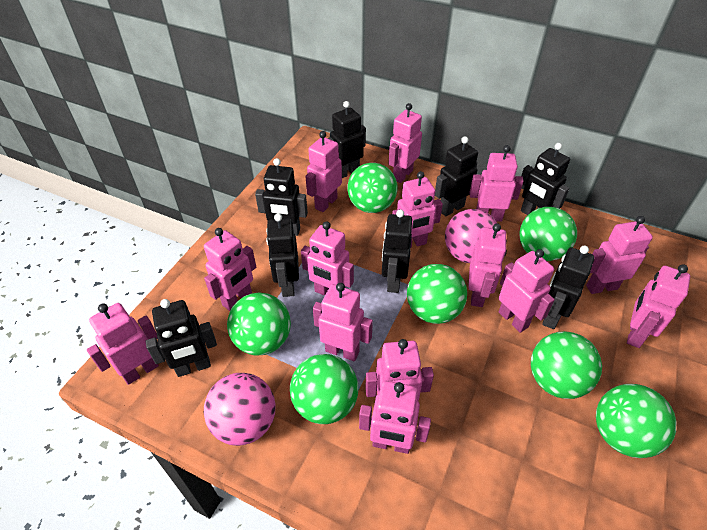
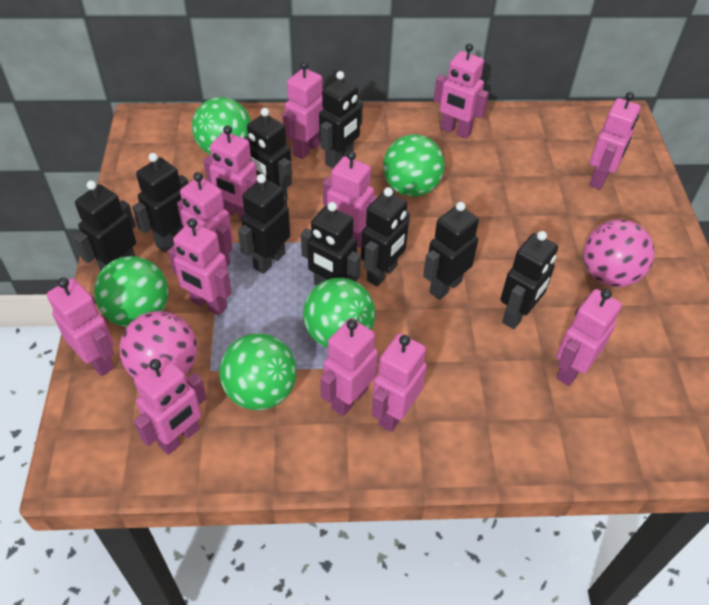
black robot: [146,299,217,377] [255,158,308,236] [266,213,299,297] [328,101,366,178] [382,210,412,293] [435,136,478,216] [521,143,570,215] [542,245,594,329] = 8 -> [73,180,136,272] [132,153,188,252] [238,174,290,274] [244,108,292,200] [301,202,361,285] [319,71,363,168] [361,187,410,287] [423,202,479,300] [500,231,558,329] = 9
green ball: [227,292,291,356] [290,354,358,424] [348,163,397,213] [407,264,467,324] [519,207,577,261] [531,331,602,399] [596,384,676,458] = 7 -> [94,256,168,327] [192,97,251,155] [219,333,297,410] [303,278,375,348] [383,134,445,197] = 5
pink robot: [87,303,159,385] [204,228,256,311] [301,221,354,295] [305,131,342,212] [313,283,373,361] [359,381,431,454] [365,339,434,401] [388,103,422,183] [392,171,443,248] [468,223,507,307] [469,145,524,222] [499,249,555,333] [586,216,653,294] [627,264,690,348] = 14 -> [47,277,114,376] [134,356,207,455] [168,218,232,316] [177,172,233,266] [203,125,258,219] [283,61,323,159] [320,318,378,416] [323,151,377,248] [372,333,427,432] [434,43,489,139] [556,289,622,386] [589,92,641,190] = 12

